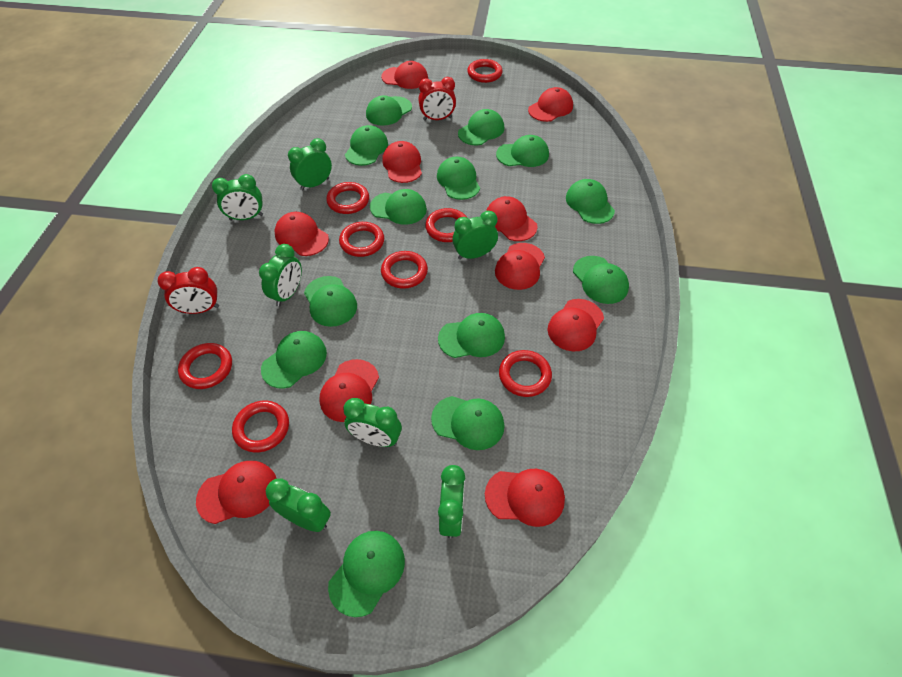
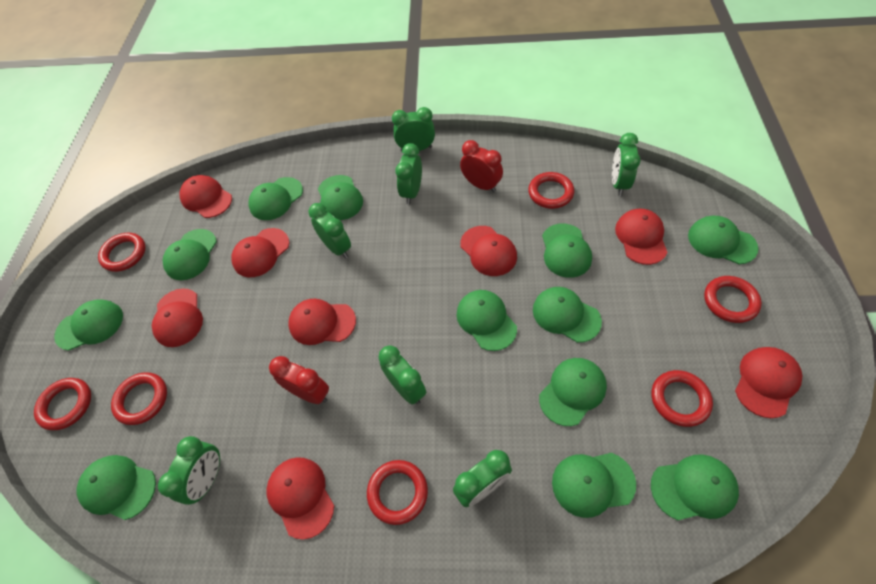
green cap: [261,331,327,389] [304,276,357,327] [328,531,405,617] [345,125,388,166] [366,95,412,126] [370,189,427,225] [431,396,505,450] [437,157,480,200] [438,313,505,358] [458,109,504,145] [496,135,549,167] [566,179,615,224] [573,256,629,304] = 13 -> [54,299,123,351] [77,455,156,520] [162,229,217,280] [249,177,303,220] [318,175,363,220] [456,290,517,351] [533,287,602,343] [539,358,607,426] [542,223,592,278] [552,453,636,518] [651,454,739,520] [688,216,758,264] = 12
red cap: [196,461,277,524] [275,212,329,256] [319,359,379,422] [381,61,428,89] [382,141,422,183] [485,469,565,527] [486,196,538,241] [495,243,545,290] [528,87,573,122] [548,299,604,352] = 10 -> [152,288,203,347] [180,175,232,218] [231,228,289,277] [267,457,334,540] [288,299,356,345] [460,226,517,276] [615,209,667,265] [735,347,802,418] = 8
red ring: [178,343,232,389] [232,401,289,453] [326,182,369,214] [339,222,384,257] [381,251,428,289] [425,208,467,242] [467,59,503,83] [499,350,552,397] = 8 -> [34,378,91,430] [98,233,146,272] [111,372,167,425] [367,460,428,525] [528,172,574,209] [652,370,713,427] [704,276,762,323] = 7

